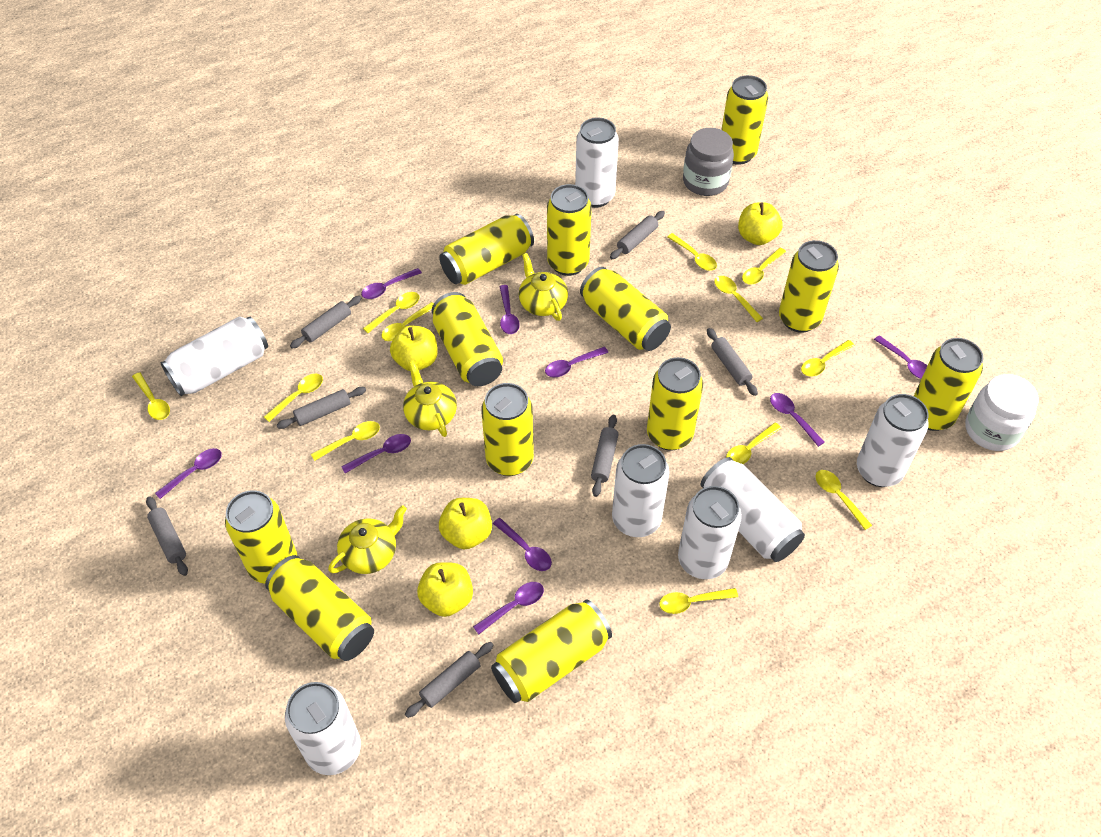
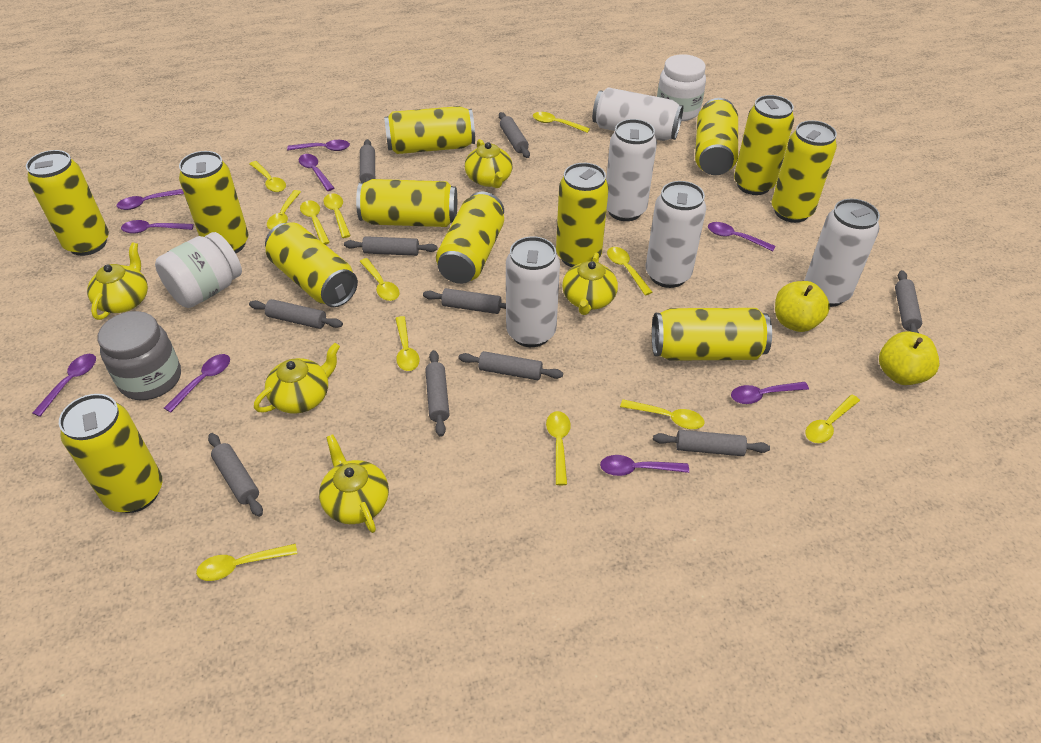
grey rolling pin: [146,496,188,576] [277,387,366,429] [290,296,362,349] [405,642,494,718] [591,415,619,497] [610,211,665,259] [707,328,758,396] = 7 -> [208,433,263,517] [249,299,343,329] [344,236,438,256] [360,139,375,183] [423,288,506,314] [425,350,449,437] [458,351,563,380] [499,112,530,158] [653,430,770,456] [895,270,922,333] = 10
white can: [160,316,268,396] [285,682,361,775] [575,118,619,208] [612,444,670,537] [678,486,742,579] [701,457,805,562] [857,394,929,487] = 7 -> [506,236,560,347] [592,87,683,141] [606,119,657,221] [646,181,706,288] [804,199,880,307] = 5
white jar: [965,374,1039,451] = 1 -> [155,232,242,308] [657,54,706,121] = 2
yellow apple: [390,325,438,371] [417,562,473,617] [439,498,492,549] [738,202,782,245] = 4 -> [775,281,830,332] [879,331,939,385] = 2
yellow teapot: [328,505,407,574] [403,361,457,437] [519,253,568,321] = 3 -> [87,242,148,320] [254,343,340,414] [319,434,389,533] [465,139,513,188] [562,253,618,315] = 5

